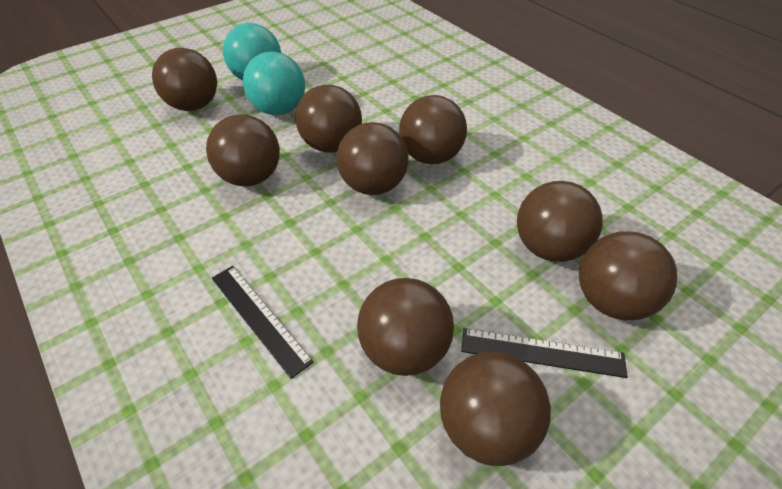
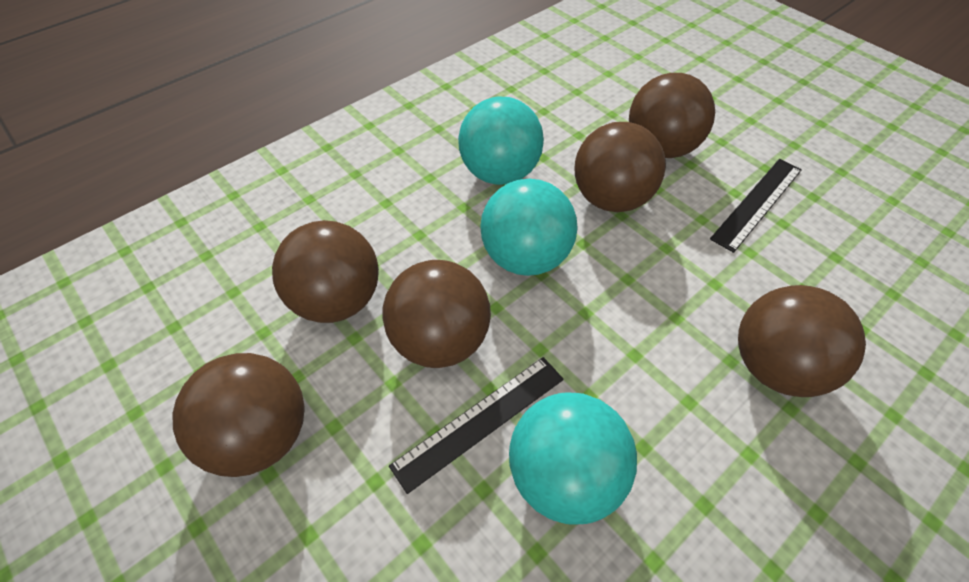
brown ball: [152,48,217,111] [206,115,280,186] [295,85,362,152] [336,122,409,195] [357,278,454,376] [399,95,467,164] [440,352,551,466] [517,181,603,262] [579,231,677,320] = 9 -> [173,353,304,477] [272,220,379,323] [382,260,491,368] [574,122,666,212] [629,73,715,158] [738,285,866,397] = 6
turquoise ball: [223,23,281,80] [243,51,305,115] = 2 -> [458,97,544,185] [480,179,578,276] [509,392,637,525] = 3

